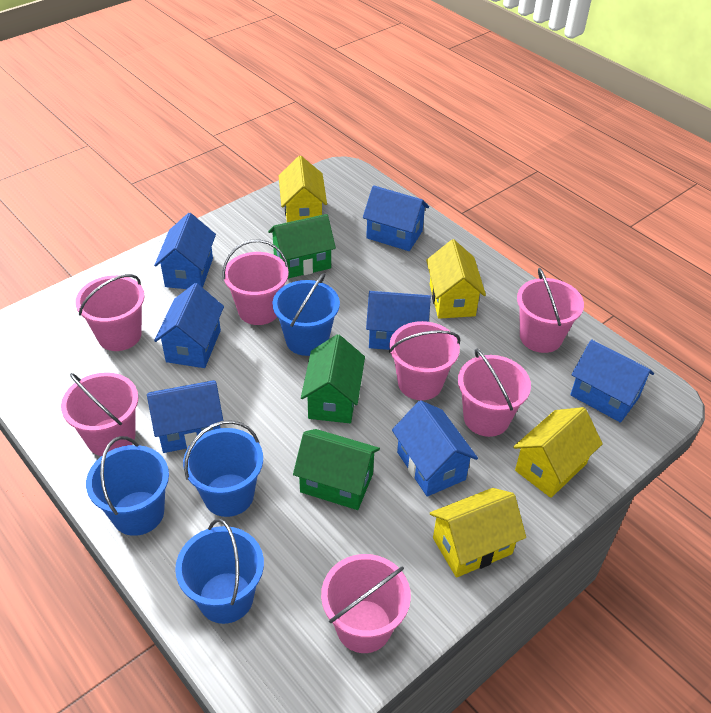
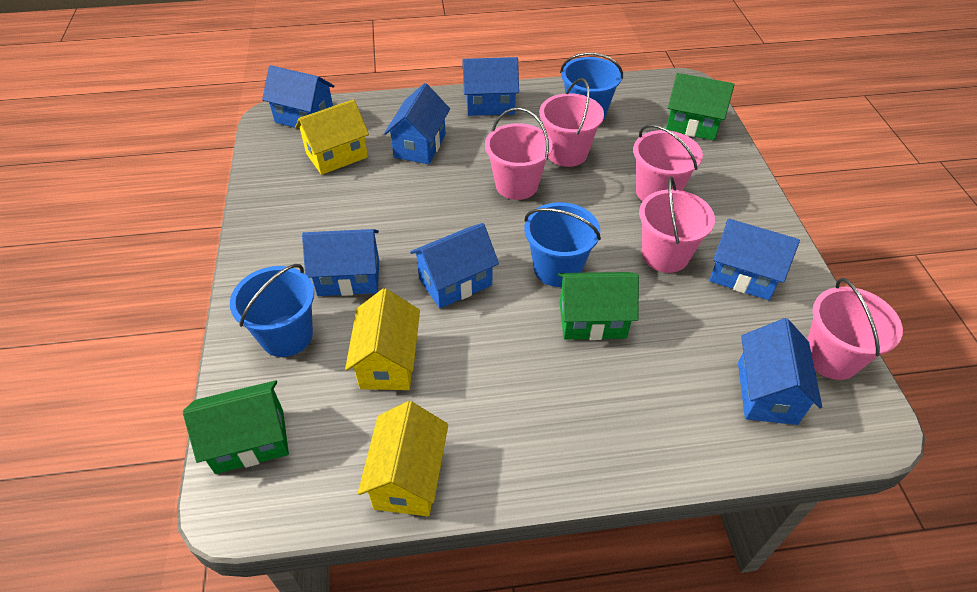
blue bucket: [86,436,169,536] [175,519,264,624] [183,420,263,517] [273,273,340,356] = 4 -> [230,264,314,357] [524,202,601,287] [560,53,623,122] = 3
pink bucket: [61,372,138,456] [75,274,145,351] [222,239,289,325] [321,554,411,653] [389,321,460,400] [458,349,531,437] [517,268,584,353] = 7 -> [485,107,552,200] [539,78,604,167] [633,124,703,201] [639,176,715,273] [807,278,903,380] = 5
yellow house: [279,156,327,222] [426,239,486,319] [430,488,526,578] [513,407,603,498] = 4 -> [295,99,369,175] [345,288,420,390] [358,401,448,516] = 3

